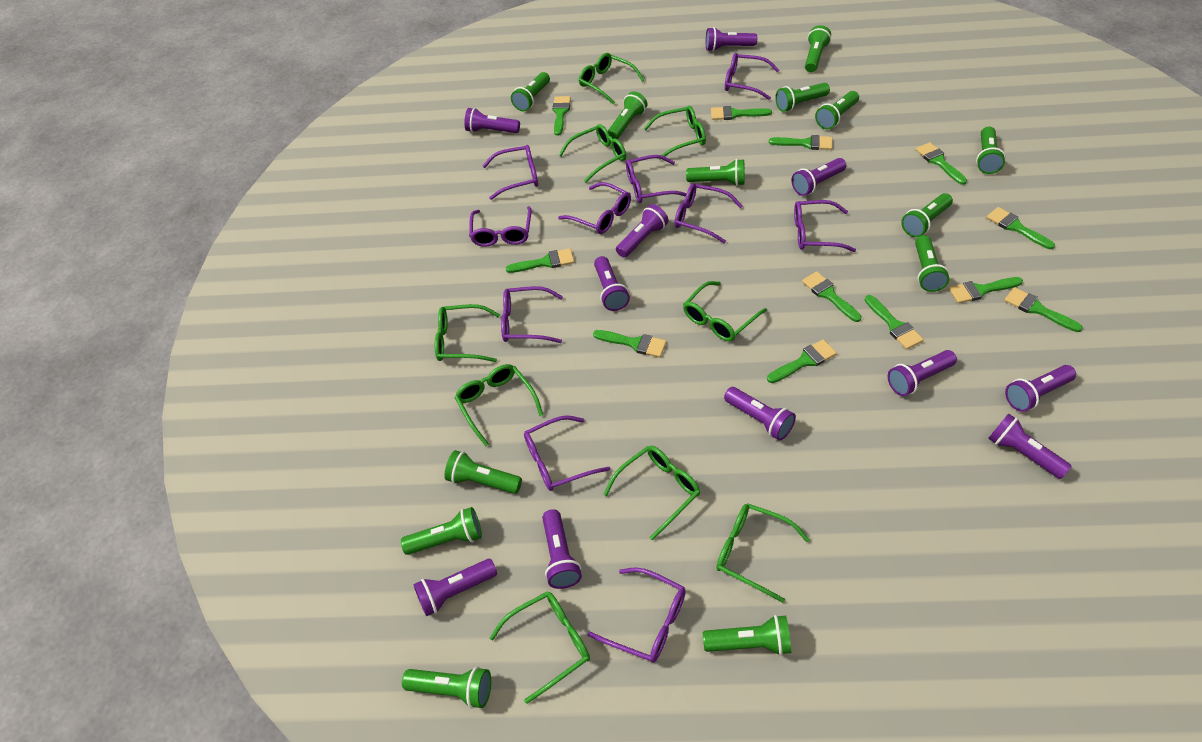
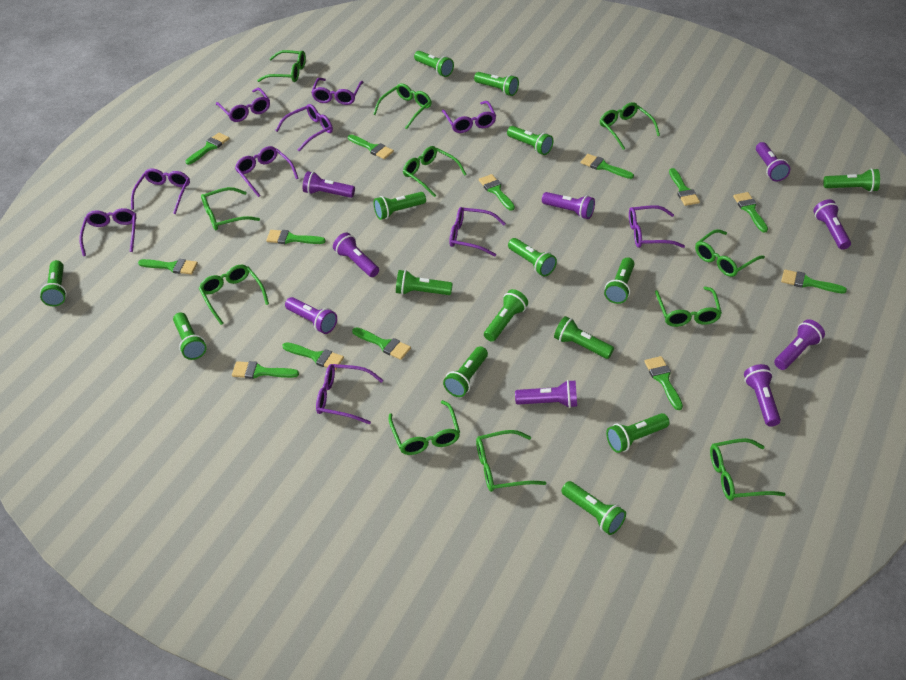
green brush: [506,248,574,273] [552,96,571,136] [593,330,667,357] [711,106,772,120] [767,339,837,383] [769,135,833,150] [802,271,862,322] [865,295,924,349] [915,142,967,185] [949,277,1023,303] [986,207,1055,249] [1004,287,1083,332] = 12 -> [138,259,198,274] [186,133,229,165] [232,361,299,379] [266,230,326,244] [282,342,344,370] [348,135,394,159] [352,327,411,360] [479,174,515,211] [581,154,634,179] [644,356,683,410] [669,168,700,206] [733,192,768,233] [781,269,847,294] = 13
green flashlight: [401,507,482,555] [402,667,491,709] [444,450,522,494] [511,72,550,111] [608,91,647,139] [686,159,745,186] [703,615,791,656] [775,83,830,112] [805,25,831,72] [815,91,859,130] [901,193,953,237] [915,235,949,292] [976,126,1006,174] = 13 -> [40,260,67,306] [173,312,207,360] [374,192,426,220] [396,270,453,295] [414,51,454,77] [443,346,488,397] [474,72,519,96] [484,289,528,342] [507,126,553,155] [508,238,557,277] [554,316,614,359] [561,481,626,535] [604,257,635,304] [606,413,669,453] [823,168,880,192] = 15
green glasses: [435,304,500,362] [454,364,543,446] [490,592,590,704] [559,124,626,183] [579,53,644,105] [603,446,700,540] [644,106,706,160] [683,281,767,342] [716,503,810,603] = 9 -> [199,265,269,325] [201,187,260,230] [257,50,306,82] [373,83,432,129] [388,400,460,455] [403,146,467,197] [476,430,546,492] [600,102,660,150] [655,287,722,327] [695,229,765,277] [710,438,786,501] = 11
purple flashlight: [413,559,497,616] [464,108,520,133] [542,509,582,589] [594,256,630,311] [616,204,669,258] [706,27,757,51] [724,387,796,441] [791,158,846,196] [888,350,957,396] [988,413,1072,479] [1005,365,1076,412] = 11 -> [285,297,337,334] [303,171,355,198] [333,233,379,277] [515,380,577,408] [542,192,595,219] [744,364,781,427] [756,142,790,181] [774,319,825,370] [813,199,851,250] = 9

